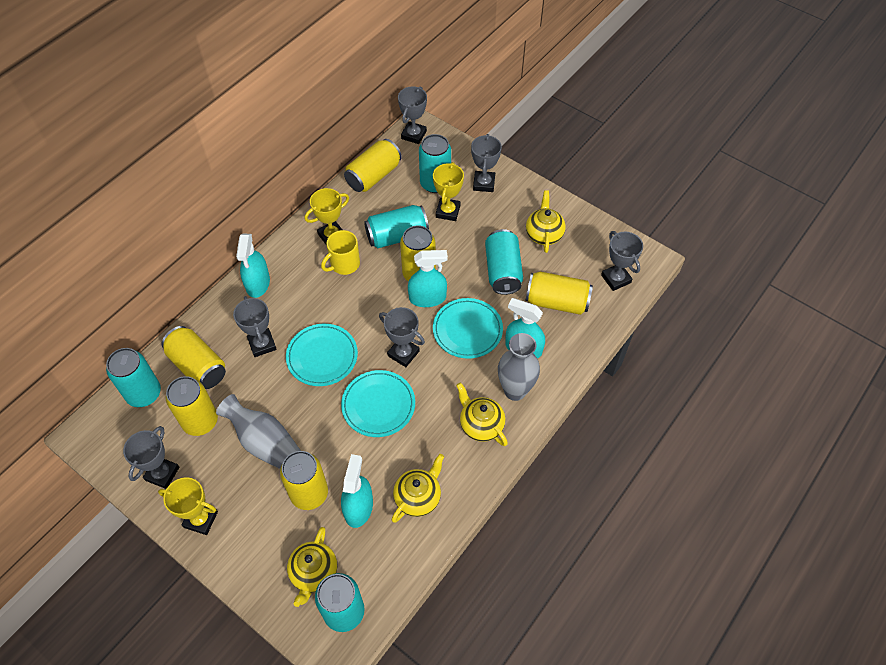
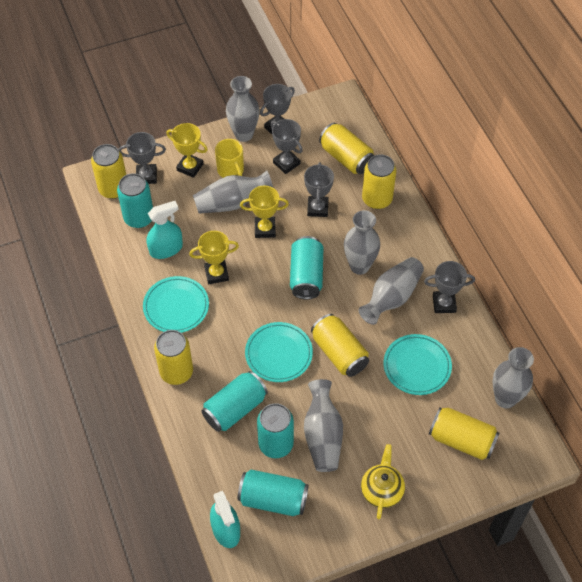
grey trophy: [123,426,179,489] [233,296,277,357] [379,307,425,367] [398,86,427,144] [471,134,502,192] [601,231,643,291] = 6 -> [118,132,166,184] [260,84,295,134] [271,119,303,174] [304,162,334,217] [424,261,475,313] = 5
grey vase: [216,394,301,469] [498,333,540,401] = 2 -> [193,171,273,214] [226,76,260,142] [304,379,343,472] [344,210,380,275] [359,257,424,325] [493,347,534,408] = 6
turquoise spray bottle: [236,234,270,298] [341,454,373,528] [408,250,448,307] [505,298,545,358] = 4 -> [147,201,183,259] [210,491,240,548] = 2
yellow teapot: [287,527,337,607] [392,454,444,523] [456,383,508,446] [526,190,566,253] = 4 -> [361,444,405,519] = 1

